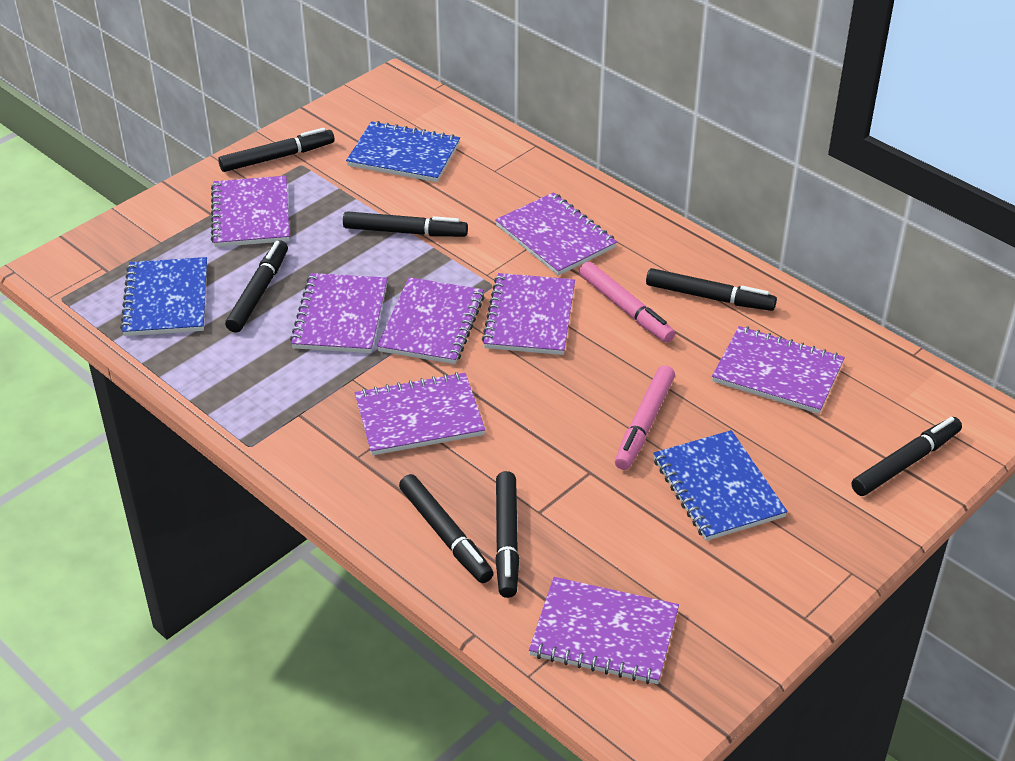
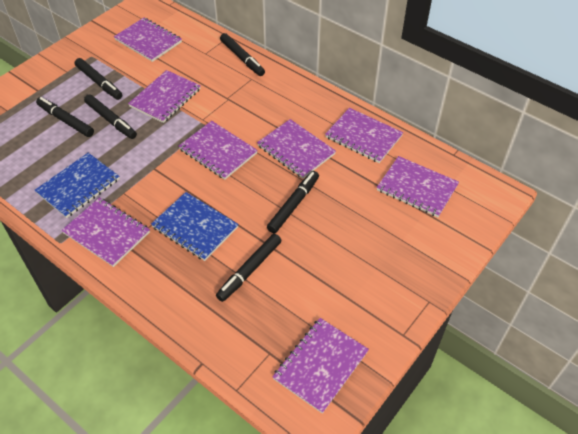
black marker: [218,128,334,172] [225,241,288,333] [343,211,468,237] [399,474,494,583] [495,471,519,598] [646,268,777,311] [851,417,962,496] = 7 -> [36,97,94,137] [75,58,122,100] [84,94,137,139] [216,234,282,302] [220,33,265,76] [267,171,319,233] = 6
blue notebook: [120,257,207,336] [346,121,460,182] [653,430,788,541] = 3 -> [34,153,120,218] [151,192,239,261] = 2
pink marker: [579,262,675,343] [615,365,675,470] = 2 -> none = 0

